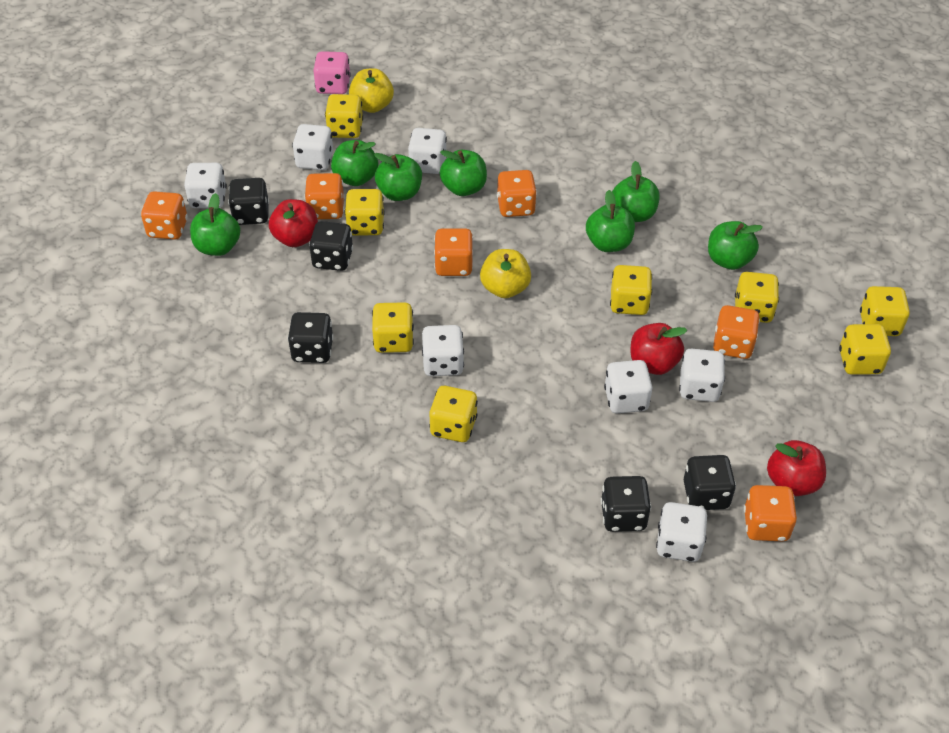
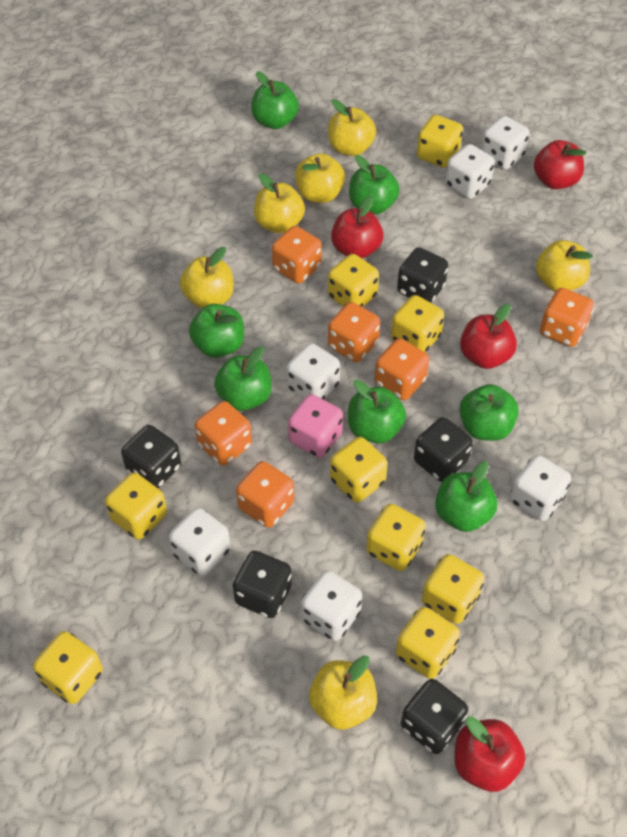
red apple: [269,199,318,247] [630,323,687,375] [767,440,826,496] = 3 -> [331,195,383,258] [455,716,526,792] [460,304,517,369] [534,140,586,189] = 4
white dice: [184,163,227,208] [292,124,333,170] [408,128,447,174] [422,325,464,376] [604,360,652,413] [656,502,707,562] [679,349,725,402] = 7 -> [169,508,231,576] [286,343,340,400] [301,570,362,641] [445,144,495,199] [481,116,530,170] [510,455,571,521] = 6
yellow apple: [349,68,394,113] [480,249,531,298] = 2 -> [180,247,234,308] [254,173,305,233] [295,153,345,203] [309,656,377,730] [328,99,376,156] [536,240,593,292] = 6
yellow dice: [325,94,363,138] [345,189,385,235] [372,302,414,353] [429,386,478,442] [610,265,652,315] [735,272,779,323] [839,324,891,375] [860,286,910,336] = 8 -> [33,631,103,704] [105,473,167,540] [328,254,379,307] [330,437,388,503] [366,504,426,571] [391,295,444,352] [396,607,460,679] [417,115,463,168] [422,554,484,624] = 9

